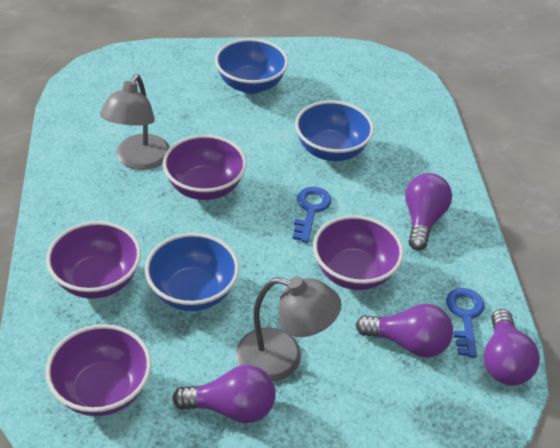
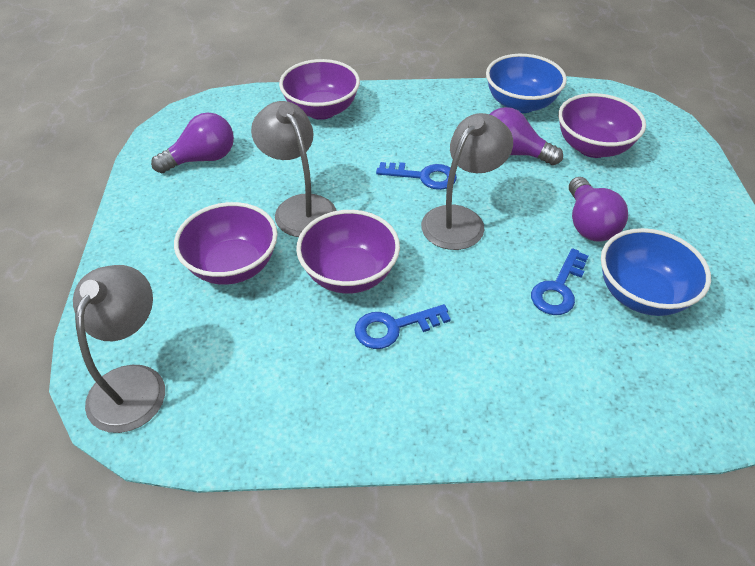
blue bowl: [145,233,239,311] [215,38,288,94] [295,101,374,161] = 3 -> [486,54,567,113] [601,228,711,316] = 2
blue key: [293,187,332,243] [446,288,485,358] = 2 -> [354,304,451,349] [376,162,457,190] [531,248,588,315] = 3
grey lamp: [100,74,170,170] [236,276,341,381] = 2 -> [73,265,165,433] [251,101,336,237] [421,113,513,250] = 3
purple light bulb: [172,365,276,423] [356,304,453,357] [405,173,452,251] [483,309,540,385] = 4 -> [151,112,234,173] [489,107,563,165] [569,177,628,241] = 3

